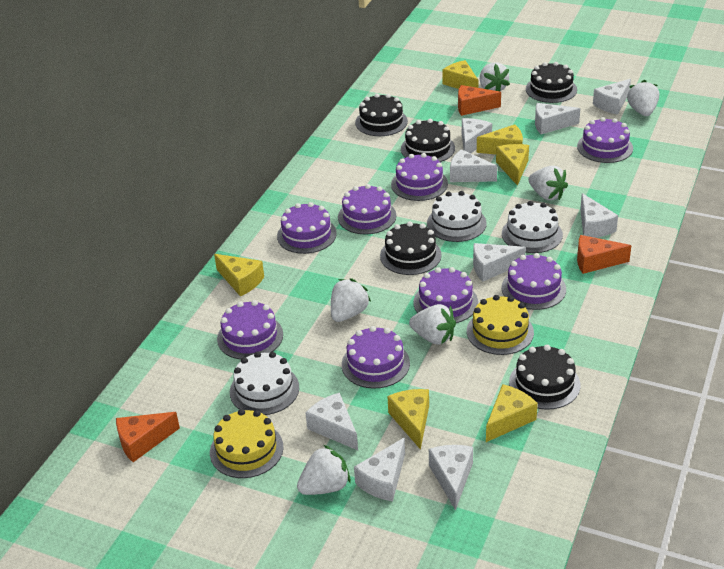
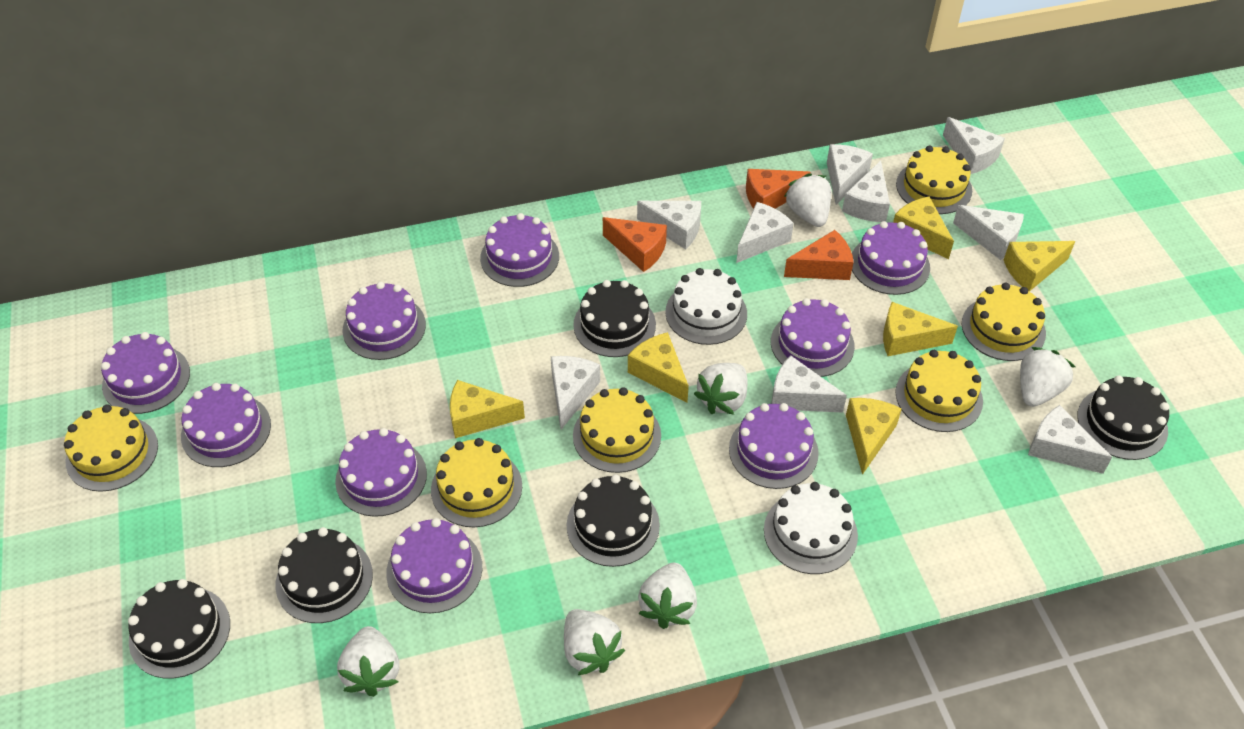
purple cake: [217,300,283,359] [277,202,337,254] [338,184,396,234] [342,326,410,389] [391,153,448,201] [413,267,478,323] [502,253,566,310] [577,117,633,163] = 8 -> [101,332,190,414] [181,383,271,467] [335,428,427,517] [343,282,426,360] [386,518,482,613] [480,213,559,287] [729,403,819,489] [771,298,855,377] [852,221,930,295] = 9
white cake: [230,352,299,415] [427,191,487,242] [502,201,563,253] = 3 -> [665,268,747,345] [764,482,858,574] = 2
yellow cake: [210,409,284,478] [467,295,534,355] = 2 -> [64,404,158,492] [431,438,522,527] [573,387,661,473] [895,350,983,432] [896,145,972,214] [962,283,1046,361] = 6

